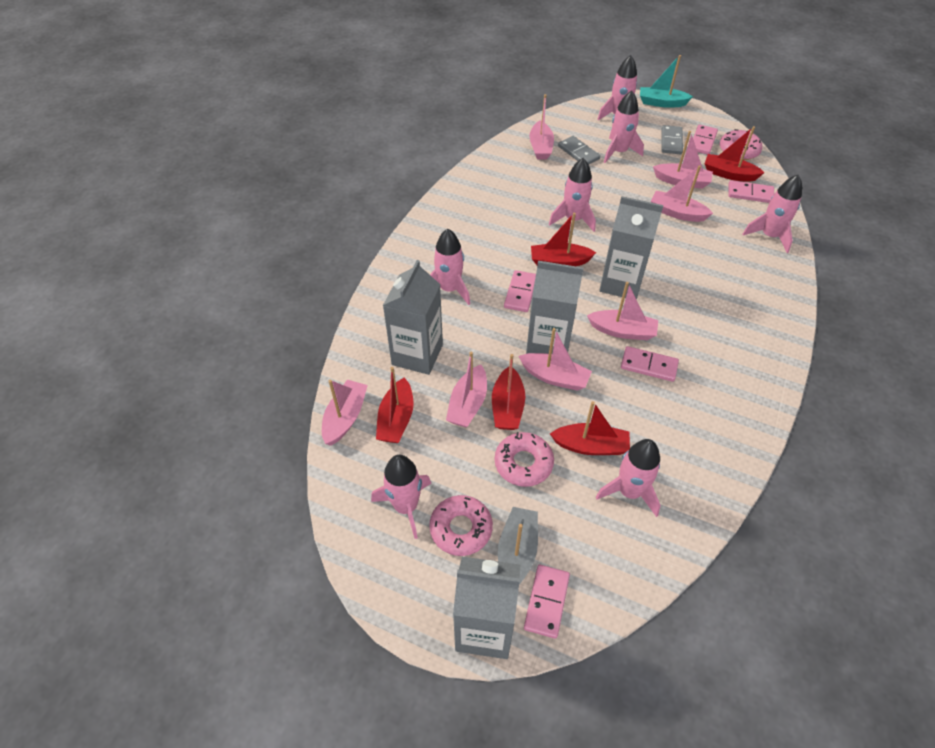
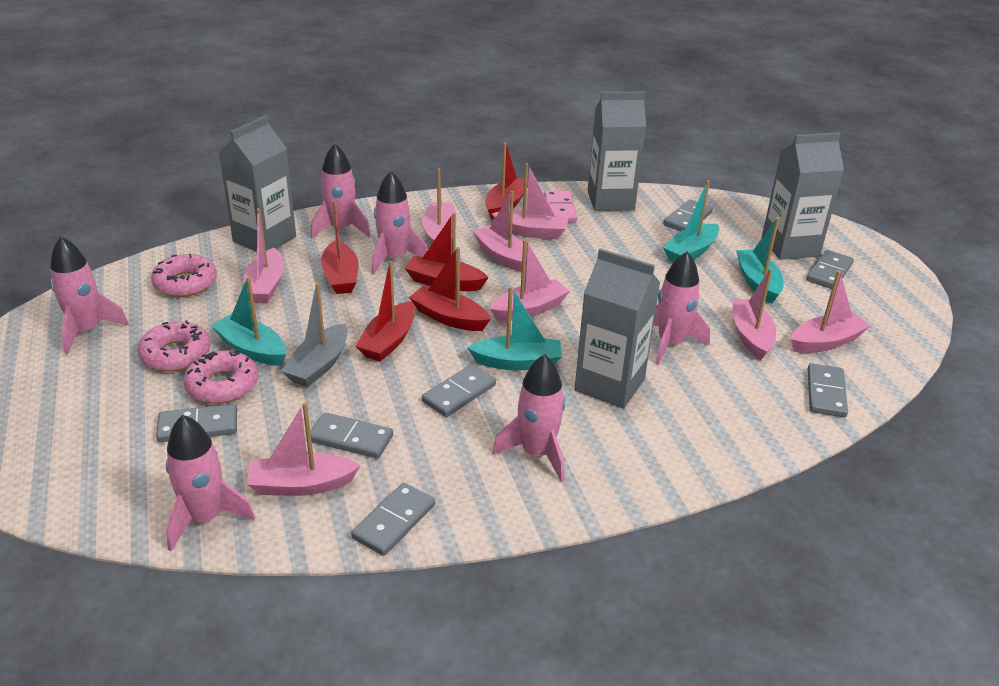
grey domino: [558,136,600,165] [662,125,683,154] = 2 -> [156,404,237,442] [310,413,393,459] [351,483,435,556] [422,364,496,417] [663,199,713,231] [807,250,854,289] [808,363,848,417] = 7
pink boat: [322,380,368,446] [446,351,487,427] [519,328,592,391] [529,94,554,160] [587,282,658,340] [651,165,713,222] [653,131,713,189] = 7 -> [243,208,284,304] [247,402,361,496] [422,168,457,244] [473,191,527,272] [489,239,570,321] [492,163,569,239] [732,268,776,360] [791,271,870,353] = 8
pink domino: [504,270,536,312] [524,565,570,639] [621,346,679,382] [693,125,718,155] [728,180,774,203] = 5 -> [544,191,577,222] = 1
pink rocket: [371,455,431,539] [430,229,470,305] [549,158,596,232] [596,439,661,517] [597,55,639,125] [604,91,644,163] [742,175,802,253] = 7 -> [50,236,129,355] [166,415,255,551] [311,143,371,239] [371,171,427,275] [492,354,565,482] [653,251,710,365] = 6
turquoise boat: [640,55,693,108] = 1 -> [211,277,286,366] [467,286,562,370] [663,180,719,262] [736,217,784,304] = 4

